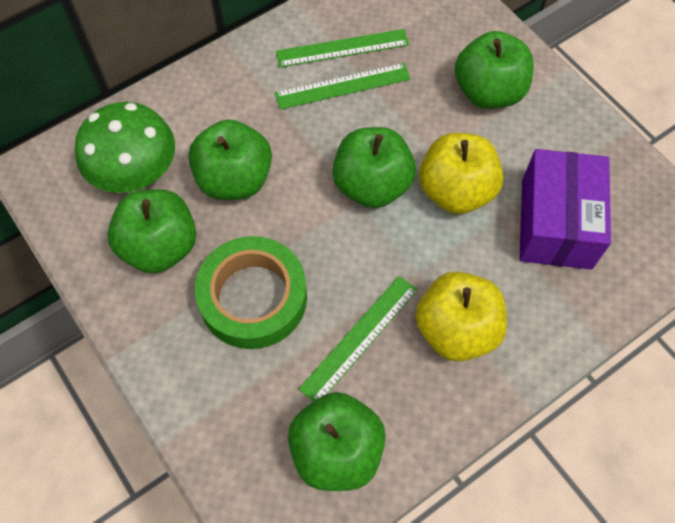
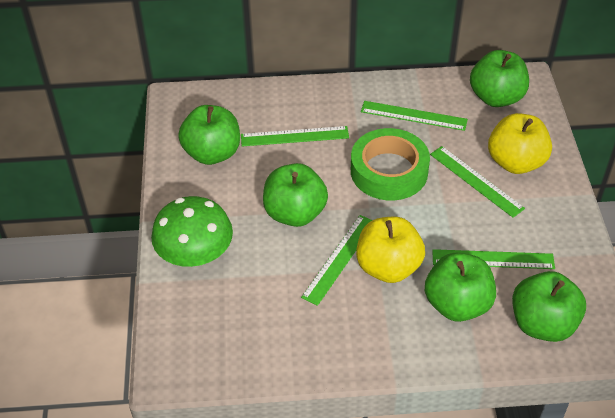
green ruler: [275,63,411,110] [276,29,409,67] [299,276,418,401] = 3 -> [241,126,349,146] [301,215,372,306] [361,101,468,131] [430,146,525,218] [432,249,555,269] = 5
purple box: [519,149,611,270] = 1 -> none = 0

